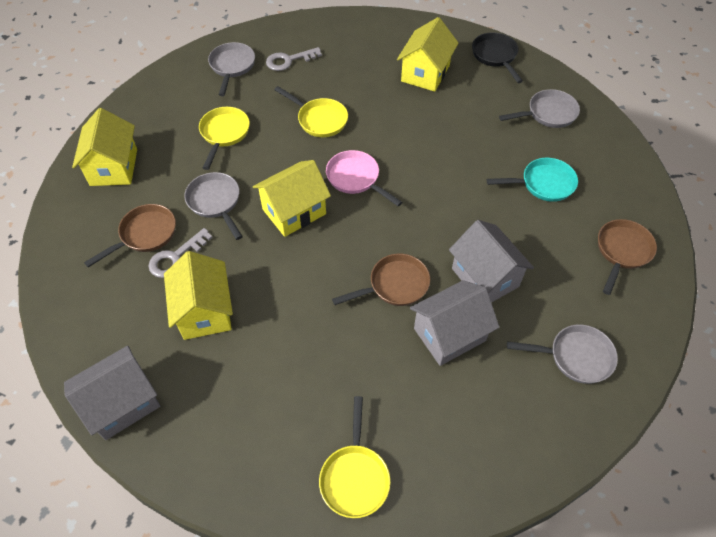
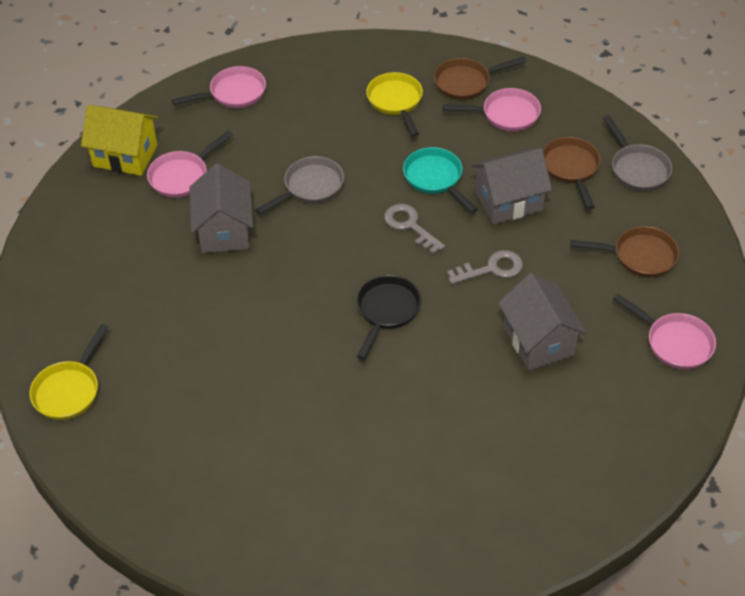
grey pan: [184,172,243,240] [208,42,255,96] [499,89,580,128] [507,325,618,384] = 4 -> [255,156,344,215] [603,115,672,191] = 2
pink pan: [326,150,402,206] = 1 -> [147,131,233,198] [172,66,266,108] [443,88,541,131] [613,294,716,369] = 4
yellow house: [72,108,137,186] [164,251,233,340] [253,160,331,237] [397,17,459,92] = 4 -> [81,105,158,176] = 1
yellow pan: [199,107,250,170] [274,86,348,137] [319,396,391,518] = 3 -> [29,324,108,420] [366,72,423,137] = 2

